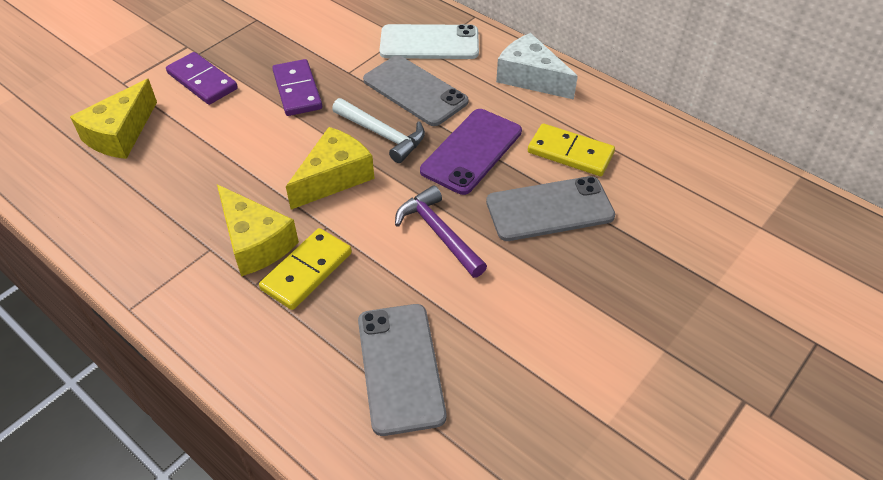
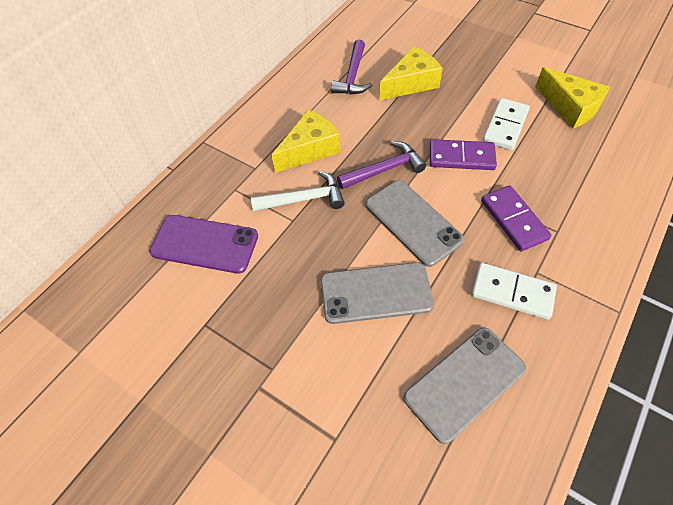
purple hammer: [395,185,487,278] = 1 -> [331,39,372,94] [337,141,426,189] = 2
white cheese: [496,33,578,100] = 1 -> none = 0
white domino: none = 0 -> [472,263,557,320] [483,98,530,150] = 2
white phone: [379,24,479,59] = 1 -> none = 0
yellow domino: [259,228,352,310] [528,123,615,176] = 2 -> none = 0

